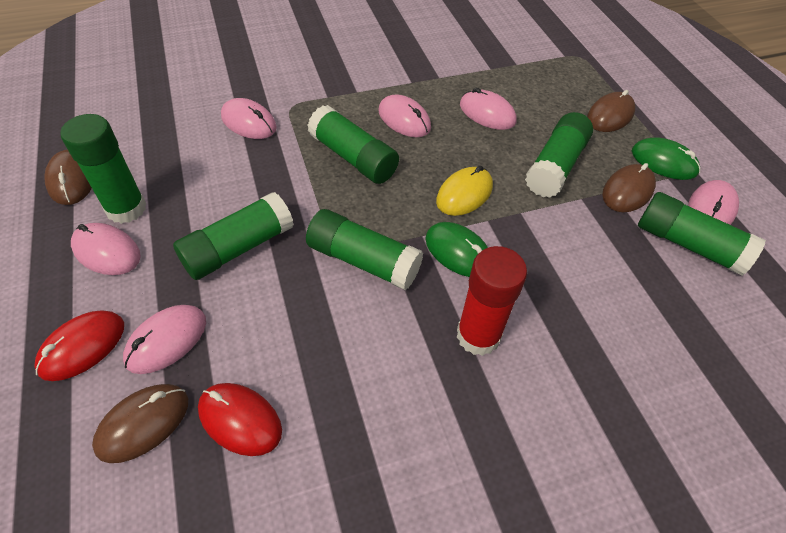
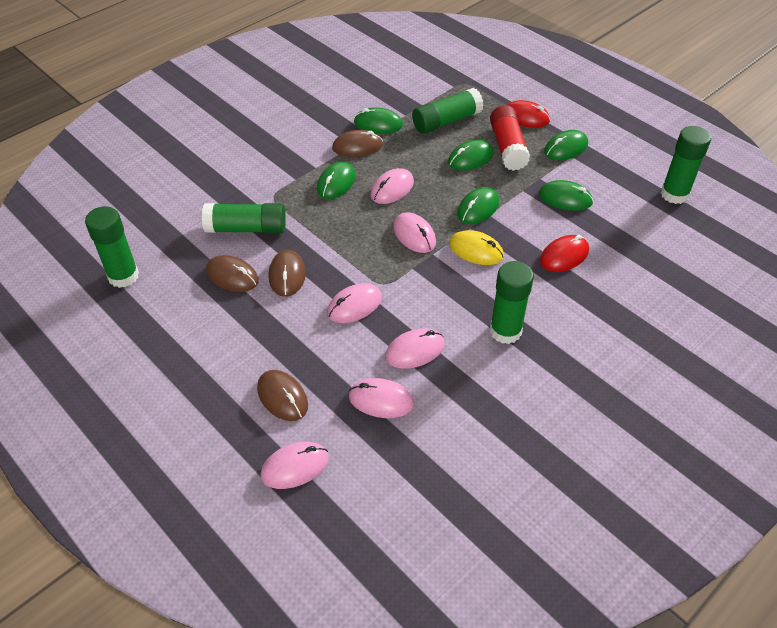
green glue stick: [60,114,146,224] [173,192,294,280] [306,209,423,290] [308,105,399,184] [525,112,593,198] [638,192,766,276] = 6 -> [85,206,139,288] [202,203,286,234] [412,88,484,134] [490,261,534,344] [661,126,711,204] = 5
green mouse: [425,222,488,277] [632,137,700,180] = 2 -> [317,161,356,199] [354,107,403,134] [448,139,494,171] [457,187,499,224] [539,180,594,211] [544,130,588,160] = 6

